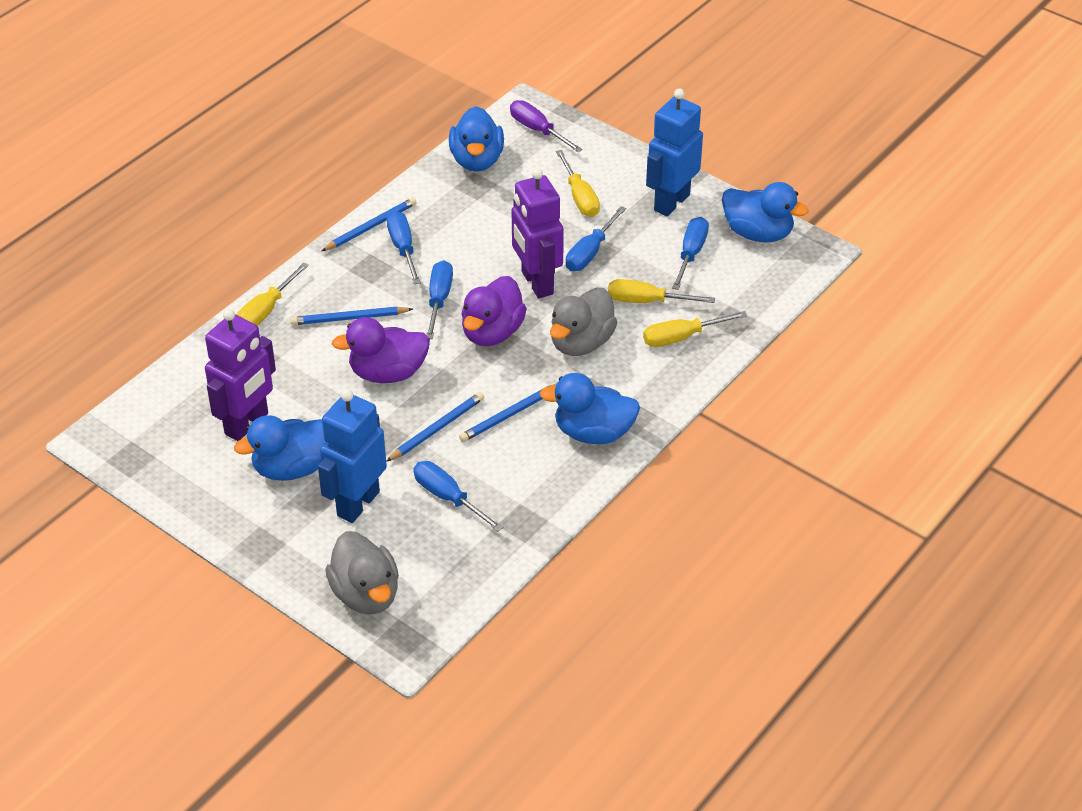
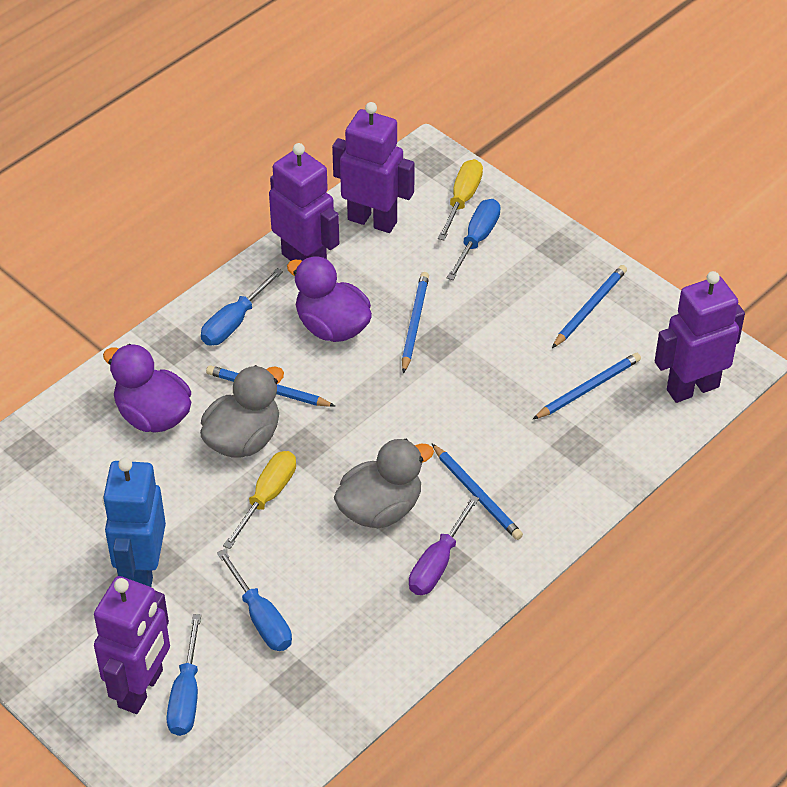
blue duck: [234,415,326,481] [449,106,504,172] [540,373,640,444] [722,182,809,242] = 4 -> none = 0
blue pencil: [290,306,413,325] [322,198,417,251] [386,392,484,462] [459,383,557,442] = 4 -> [206,365,335,407] [402,272,429,374] [431,443,523,540] [533,353,641,419] [552,265,627,348] = 5
blue robot: [318,389,387,523] [646,89,703,216] = 2 -> [103,458,166,587] = 1
blue screwdriver: [387,211,421,284] [413,461,503,532] [426,260,453,339] [566,206,626,271] [672,217,709,290] = 5 -> [167,614,201,736] [201,268,283,346] [217,549,292,651] [447,199,501,280] = 4
purple robot: [205,309,276,441] [512,168,564,298] = 2 -> [94,576,170,714] [269,143,339,261] [332,102,415,233] [655,271,745,403] = 4
yellow screwdriver: [236,262,309,326] [556,150,600,217] [608,279,715,303] [643,311,747,347] = 4 -> [223,451,296,549] [438,159,483,241] = 2

